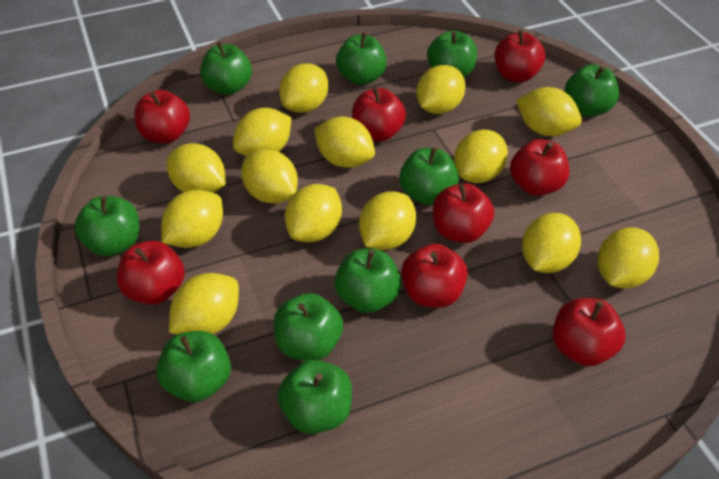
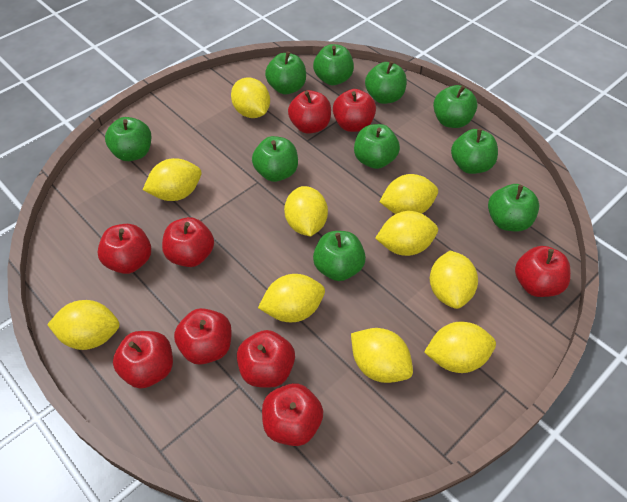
red apple: [117,241,185,305] [134,90,190,143] [352,87,406,142] [401,244,468,308] [433,183,494,243] [494,30,545,82] [510,139,569,196] [552,298,626,366] = 8 -> [97,224,151,274] [113,331,173,388] [162,217,214,267] [174,308,232,365] [237,330,295,388] [262,383,323,446] [288,90,331,134] [333,89,376,132] [515,246,571,297] = 9
yellow lemon: [161,190,223,248] [167,143,225,193] [169,273,239,334] [233,108,291,156] [241,149,298,204] [279,63,329,113] [285,184,342,242] [314,117,375,168] [359,191,416,250] [416,65,466,114] [454,130,508,183] [516,87,582,136] [522,213,581,273] [597,227,659,289] = 14 -> [47,300,120,350] [143,158,201,201] [231,78,270,118] [258,274,325,322] [284,186,328,236] [351,328,413,383] [375,211,438,256] [379,174,438,214] [424,322,496,373] [430,251,478,309] = 10

